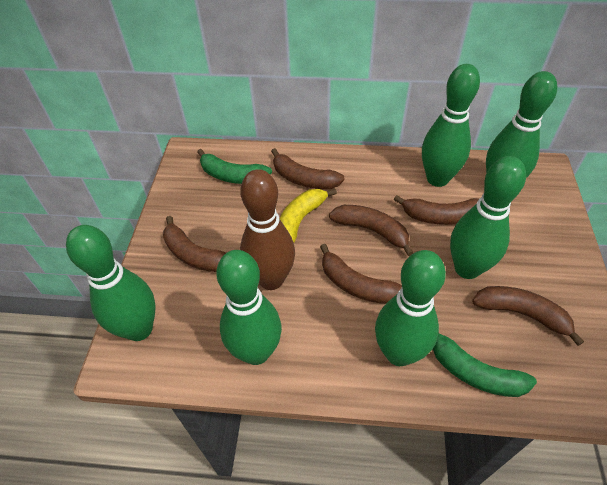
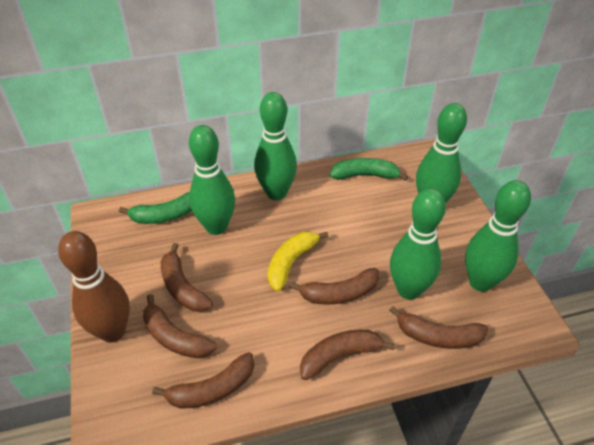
green bowling pin: [66,225,155,341] [216,250,282,365] [375,250,446,366] [422,64,480,187] [450,156,526,279] [486,71,557,178] = 6 -> [189,125,235,235] [254,92,297,200] [390,188,446,300] [416,103,467,203] [465,180,531,292] = 5

